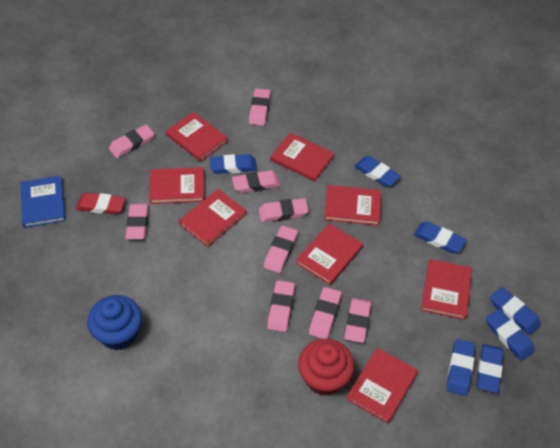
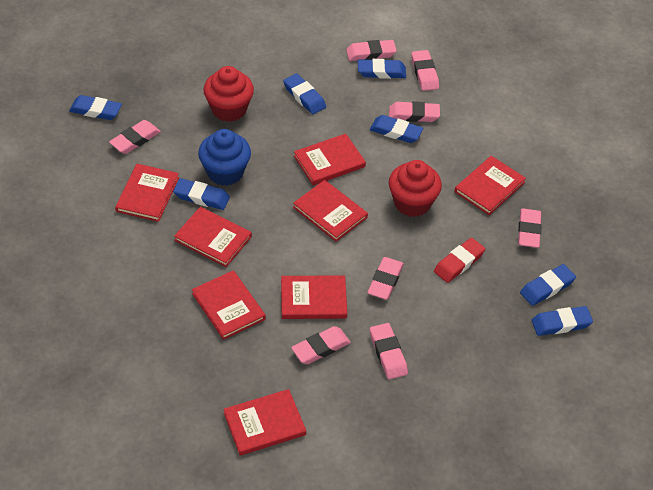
blue book: [21,176,65,228] = 1 -> none = 0
pink eraser: [109,125,154,158] [125,204,149,239] [232,170,281,193] [249,88,271,126] [259,198,309,222] [264,226,298,273] [267,280,295,332] [309,287,341,339] [344,298,371,343] = 9 -> [109,120,161,154] [291,326,351,364] [346,40,397,61] [367,257,404,300] [370,323,408,379] [389,101,440,122] [411,50,439,91] [518,208,542,248] = 8
red cupcake: [298,339,355,396] = 1 -> [203,66,254,122] [389,160,442,217] = 2

